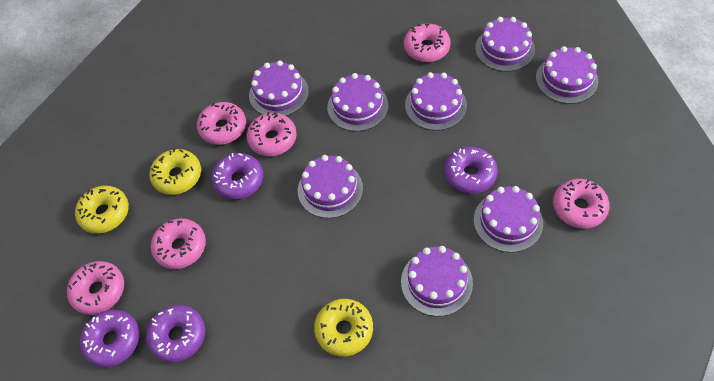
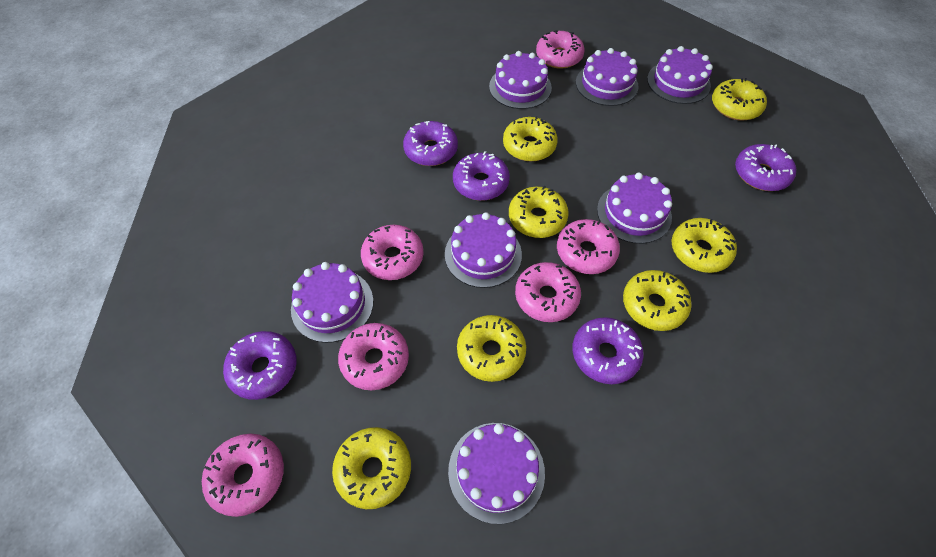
purple cake: [249,60,309,116] [298,155,363,218] [327,73,388,131] [401,246,473,316] [405,72,467,131] [474,186,543,253] [475,17,535,72] [536,46,598,104] = 8 -> [291,262,373,343] [445,212,522,288] [448,423,545,524] [489,51,552,109] [576,48,639,106] [597,173,672,244] [647,46,713,104] = 7
purple donut: [80,310,140,367] [146,305,205,363] [211,153,263,199] [445,147,498,194] = 4 -> [223,331,297,400] [403,121,458,166] [453,151,510,201] [572,317,644,384] [735,144,796,191] = 5
yellow donut: [75,186,129,234] [149,148,201,195] [314,299,373,357] = 3 -> [332,427,411,509] [457,315,526,382] [503,117,558,161] [509,186,569,238] [623,270,691,331] [672,218,737,273] [712,78,767,120] = 7

